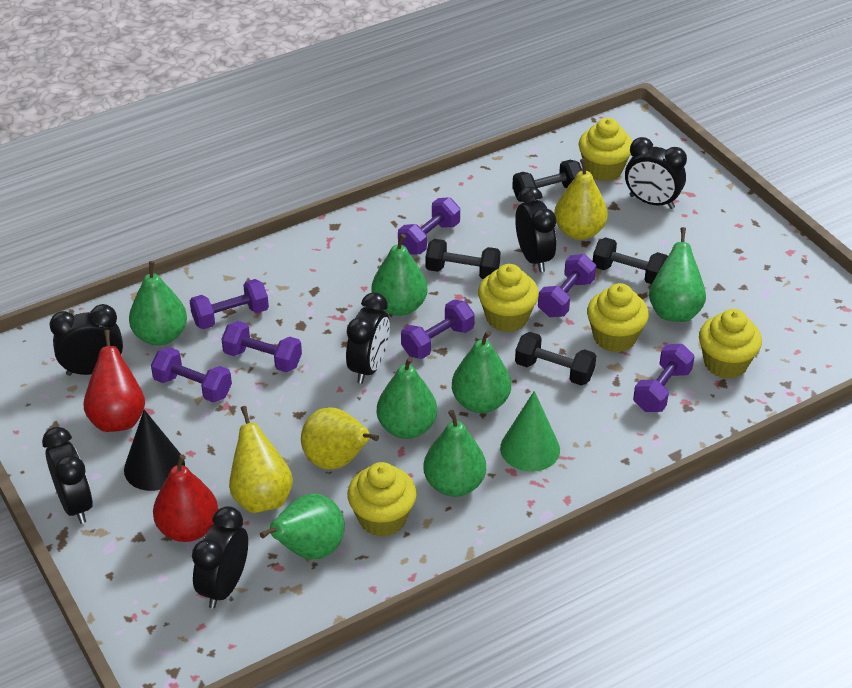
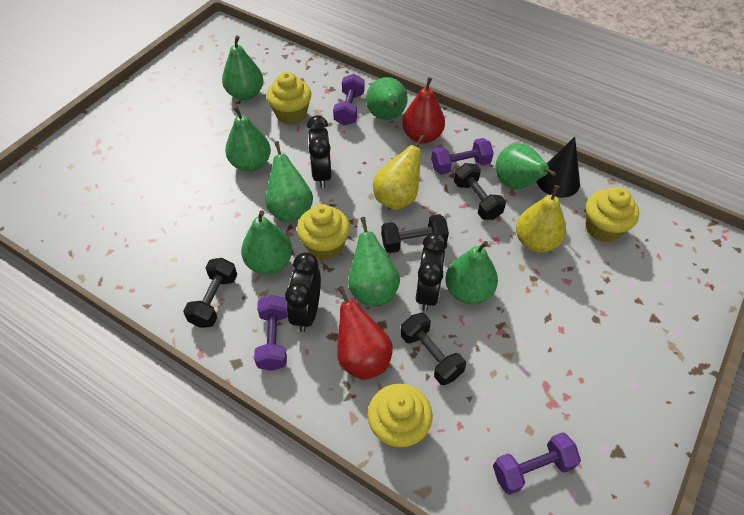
black clock: [42,427,93,524] [50,304,123,376] [192,506,248,609] [346,292,390,384] [515,186,556,272] [625,137,687,209] = 6 -> [285,252,321,332] [307,116,332,188] [416,233,447,311] = 3
green cone: [500,391,560,472] = 1 -> none = 0
green pear: [129,261,187,346] [260,494,345,559] [371,234,427,316] [377,357,437,439] [423,410,486,497] [452,330,511,413] [649,227,706,322] = 7 -> [222,36,263,100] [225,106,271,172] [241,210,292,274] [265,141,313,222] [348,217,400,306] [366,77,408,120] [445,241,498,304] [496,143,556,189] = 8
purple dumbbell: [151,347,232,403] [190,279,269,329] [222,321,302,372] [398,197,460,255] [401,300,475,359] [538,254,596,317] [633,344,695,412] = 7 -> [254,295,287,371] [333,74,365,126] [431,138,494,175] [493,432,581,495] = 4
yellow cupcake: [347,462,417,537] [478,264,539,332] [579,118,632,182] [587,283,649,352] [699,309,762,379] = 5 -> [266,72,311,125] [297,204,350,260] [368,384,432,448] [586,187,639,243] = 4
yellow pear: [229,406,293,513] [301,408,379,470] [554,159,608,240] = 3 -> [373,135,425,210] [516,185,566,252] = 2

